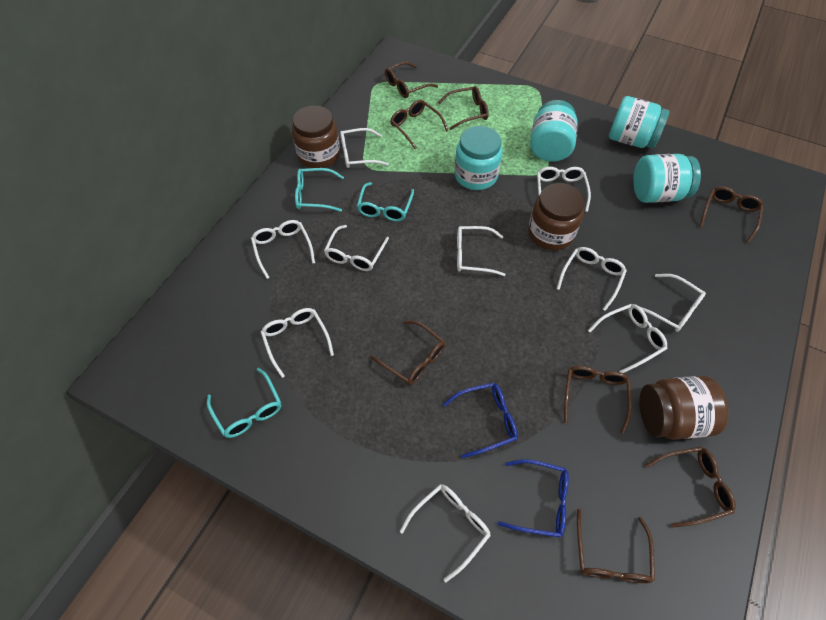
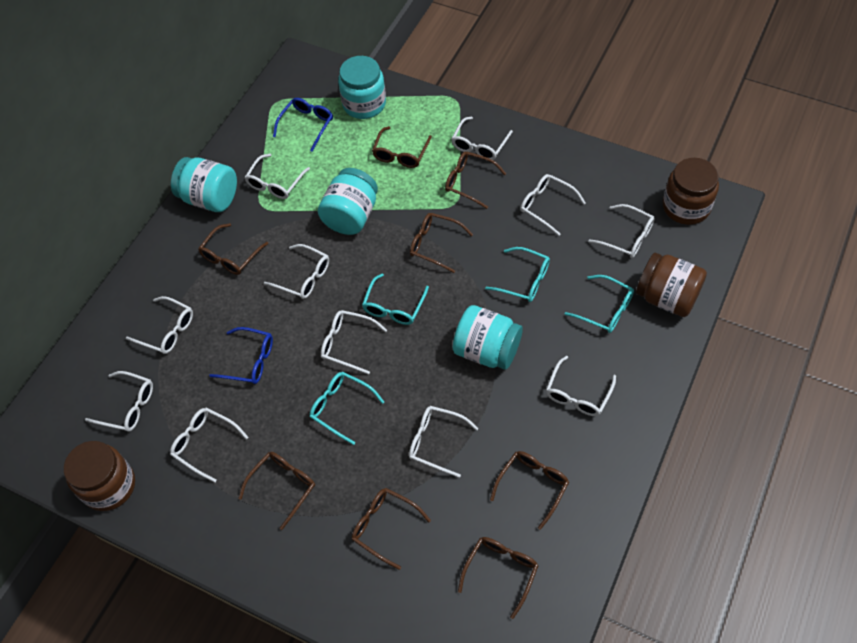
turquoise glasses: [207,368,281,438] [295,168,344,212] [357,182,414,221] = 3 -> [310,372,384,445] [362,273,429,325] [485,247,550,302] [565,275,634,333] = 4
white glasses: [251,220,315,279] [261,308,334,378] [324,225,389,271] [340,128,389,168] [400,484,491,582] [457,226,506,276] [537,167,591,212] [557,247,627,311] [588,304,667,373] [641,274,706,332] = 10 -> [85,371,153,432] [126,296,193,354] [170,408,249,483] [244,154,310,199] [264,244,329,299] [321,310,387,374] [409,406,479,478] [451,116,513,160] [520,174,586,236] [546,356,616,416] [588,204,655,258] = 11

